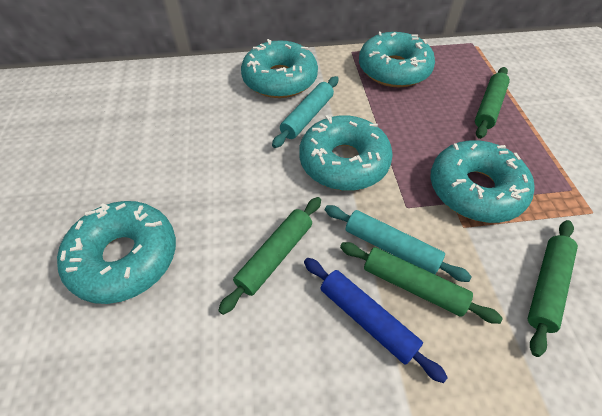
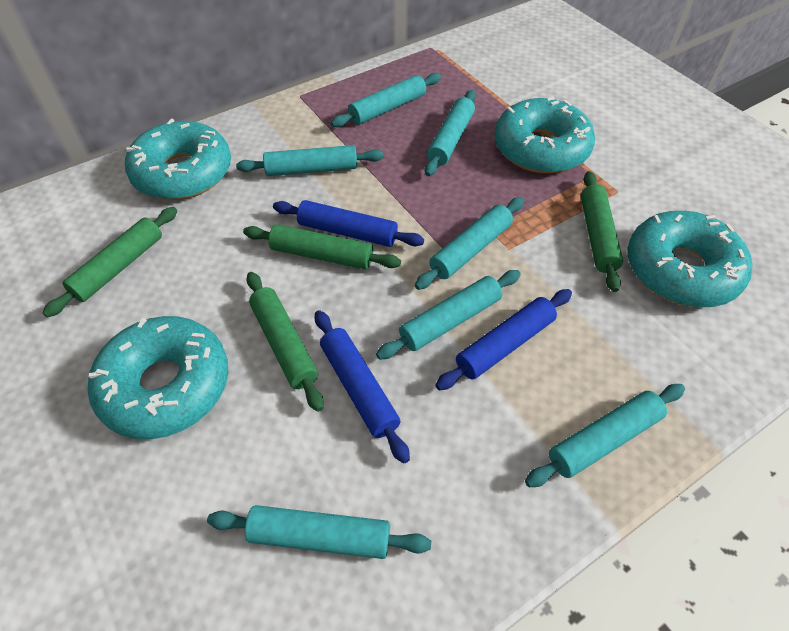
blue rolling pin: [304,258,448,383] = 1 -> [273,200,424,247] [315,310,410,463] [435,289,572,390] = 3
turquoise donut: [57,201,176,304] [241,39,318,98] [299,115,393,191] [359,32,435,87] [430,141,535,223] = 5 -> [88,316,228,439] [125,118,231,200] [494,96,595,173] [627,211,752,308] = 4
turquoise rolling pin: [272,76,339,148] [325,205,472,282] = 2 -> [207,505,431,559] [236,145,384,176] [331,73,441,127] [376,270,521,360] [415,197,524,290] [425,90,476,176] [525,384,685,487] = 7

